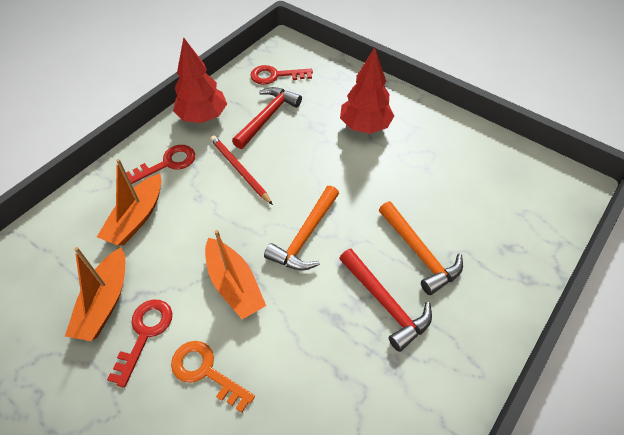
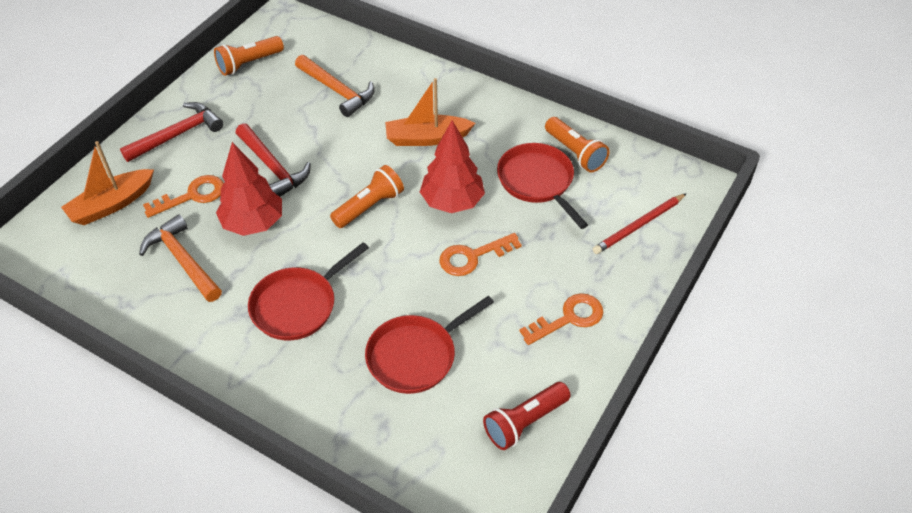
orange boat: [65,247,125,341] [97,159,162,245] [205,230,266,319] = 3 -> [61,141,154,225] [385,78,476,146] = 2
orange flashlight: none = 0 -> [214,36,284,76] [330,165,404,228] [545,117,610,172] = 3
orange key: [171,341,255,413] = 1 -> [143,175,224,218] [439,233,522,276] [519,293,604,345] = 3
red flashlight: none = 0 -> [483,382,571,450] = 1
red key: [107,299,172,388] [126,145,195,184] [250,65,313,85] = 3 -> none = 0
red pan: none = 0 -> [248,242,369,340] [365,296,494,394] [497,143,588,229] = 3

